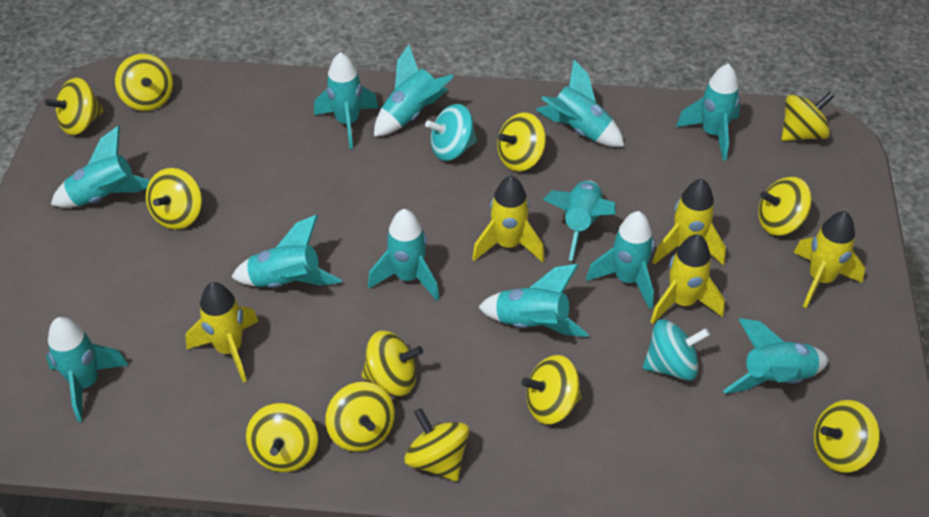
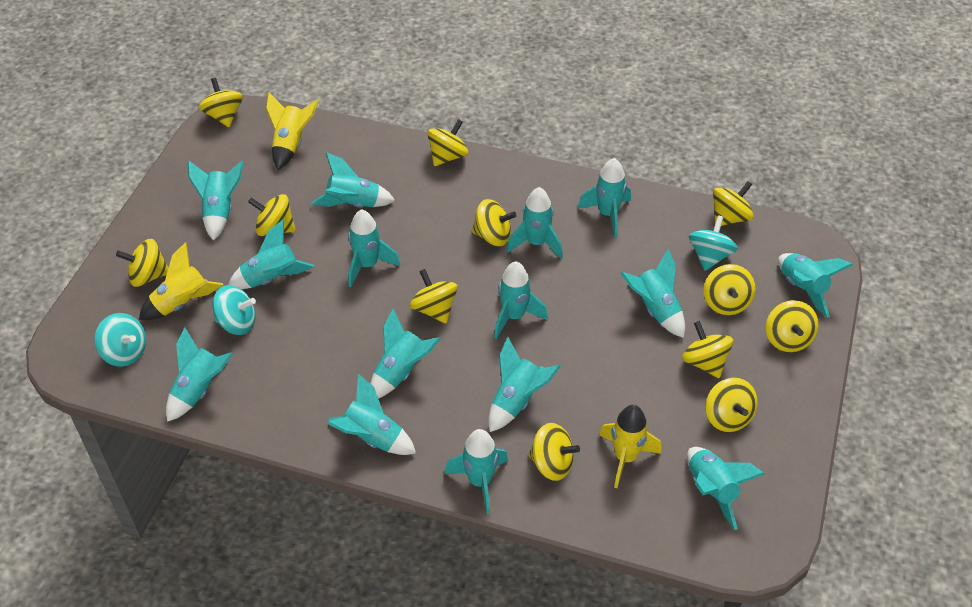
turquoise rocket: [46,317,128,422] [51,126,150,208] [231,215,342,288] [314,52,378,149] [368,209,439,301] [374,45,454,137] [478,264,588,337] [536,60,625,147] [543,180,616,261] [586,211,654,309] [676,63,740,161] [723,318,829,394] = 12 -> [166,327,233,422] [188,160,244,241] [228,220,314,289] [312,152,395,208] [327,374,416,455] [348,209,400,287] [370,309,440,398] [444,429,508,514] [488,337,561,432] [494,262,548,339] [506,187,563,259] [578,158,631,237] [621,249,685,338] [687,447,765,530] [778,253,853,318] = 15
turquoise spinning top: [425,104,477,161] [643,319,710,381] = 2 -> [94,313,146,367] [212,285,256,335] [689,215,738,271] = 3
yellow rocket: [185,282,259,382] [472,176,544,262] [650,234,725,324] [652,179,726,265] [794,211,865,308] = 5 -> [139,242,223,320] [266,92,319,170] [599,405,662,488] = 3

